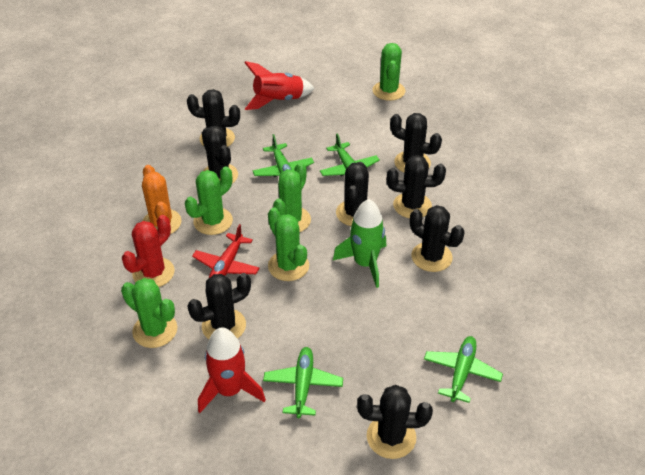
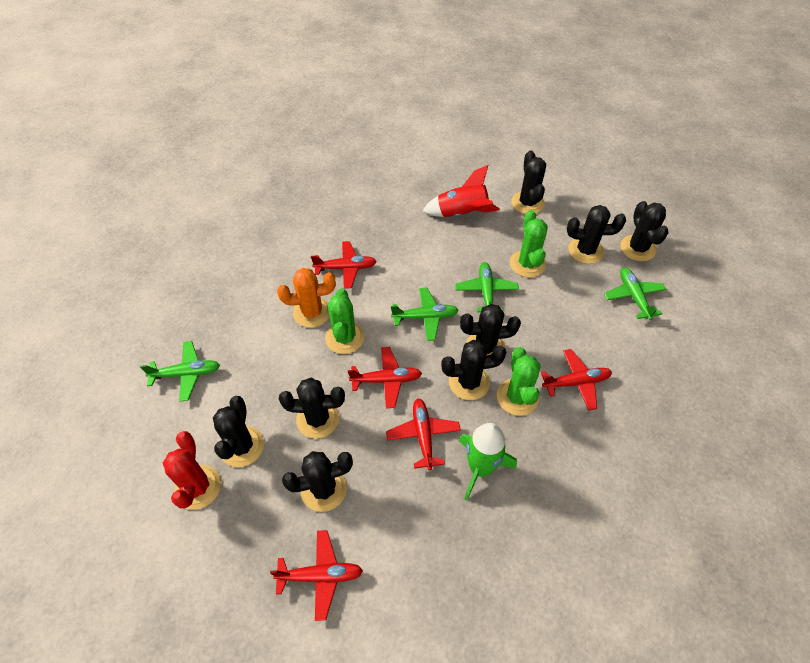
green cactus: [121,278,177,348] [185,166,233,235] [268,208,309,281] [273,163,311,232] [373,43,405,101] = 5 -> [325,289,365,354] [497,347,540,416] [510,210,548,277] = 3
red plane: [192,224,260,278] = 1 -> [270,530,363,621] [311,241,377,289] [348,347,422,408] [386,399,461,470] [541,349,612,411] = 5
red rocket: [198,327,266,413] [244,61,315,110] = 2 -> [423,165,500,217] = 1

